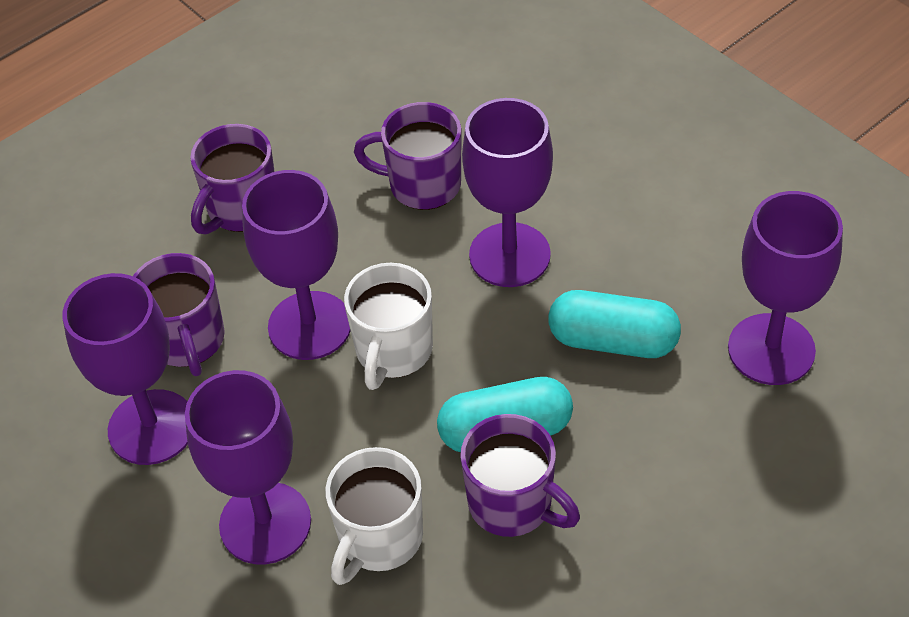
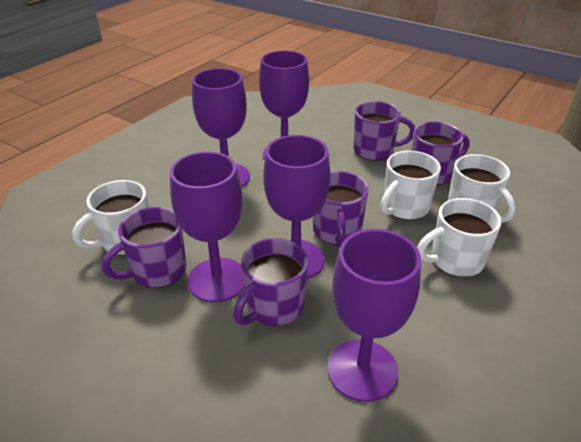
purple mug: [133,253,225,376] [190,124,275,235] [354,102,461,210] [460,414,580,537] = 4 -> [102,207,186,288] [233,238,308,326] [313,171,369,248] [354,101,415,161] [411,122,470,185] = 5
turquoise capsule: [437,377,573,452] [548,290,681,358] = 2 -> none = 0
white mug: [325,447,423,585] [344,263,433,390] = 2 -> [72,180,148,256] [380,151,441,220] [417,198,502,277] [448,154,515,223] = 4

